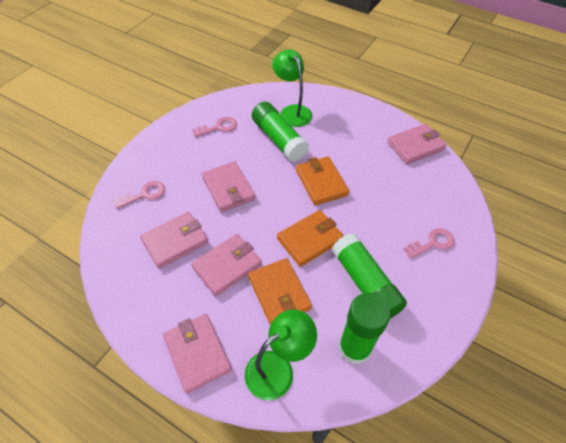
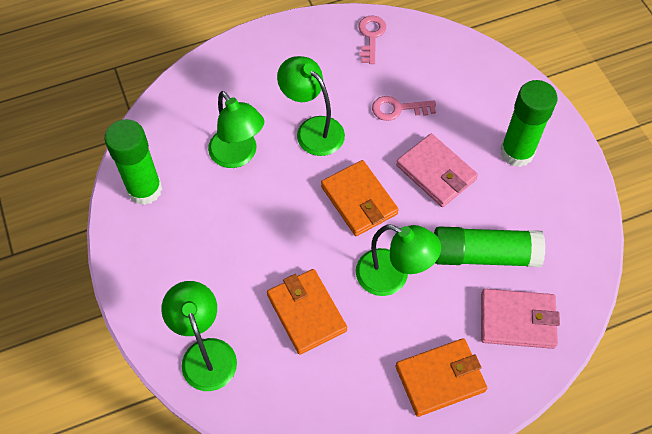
green lamp: [245,309,317,400] [272,49,312,127] = 2 -> [161,281,237,391] [208,91,264,168] [277,56,345,156] [356,224,441,296] = 4
pink key: [114,181,165,209] [192,117,237,137] [404,228,455,259] = 3 -> [359,15,386,64] [372,96,436,121] = 2
pink wallet: [140,212,208,269] [163,314,232,394] [191,234,262,296] [202,161,255,212] [387,124,446,164] = 5 -> [396,133,478,207] [481,289,560,349] = 2

